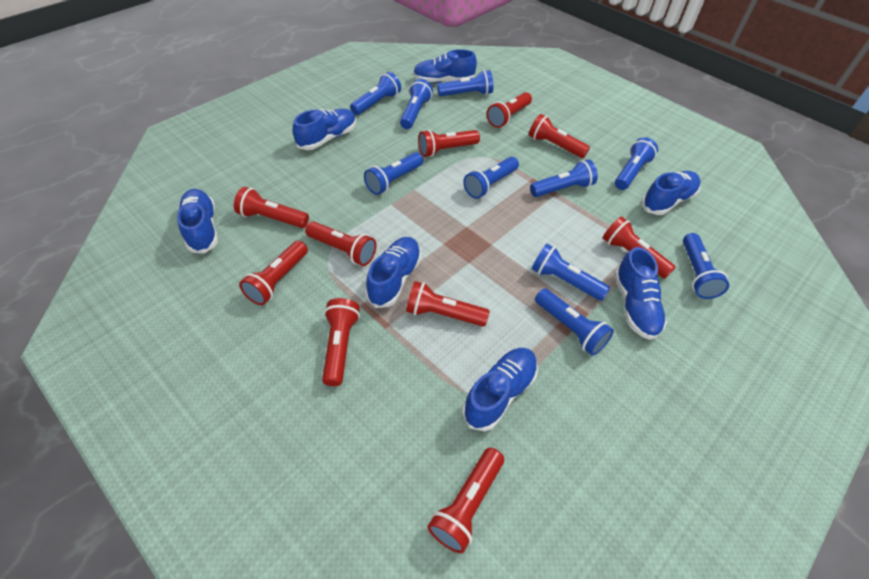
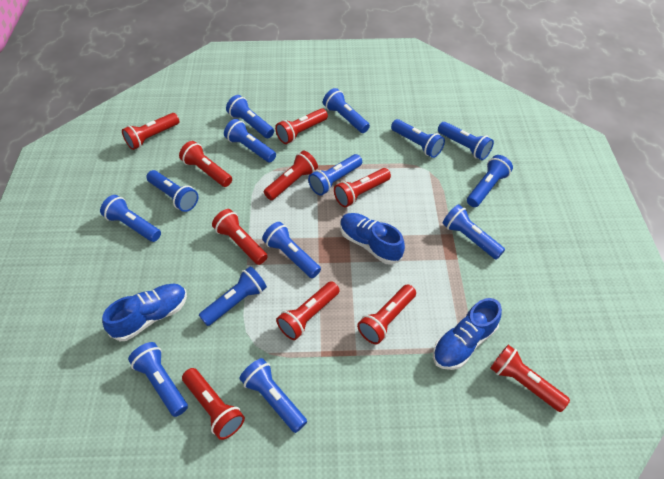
blue flashlight: [350,72,401,115] [364,152,423,195] [400,79,433,129] [437,70,493,96] [463,157,519,199] [530,159,598,197] [532,244,610,301] [535,288,614,356] [615,137,658,190] [683,233,729,299] = 10 -> [100,195,161,242] [128,342,188,417] [146,170,198,212] [199,267,267,326] [224,119,276,163] [226,95,274,138] [240,358,307,433] [262,222,321,278] [308,154,362,196] [323,88,370,133] [391,119,445,158] [438,122,494,160] [443,204,505,260] [467,155,513,207] = 14
blue shoe: [177,189,218,254] [293,109,356,150] [365,237,421,308] [413,49,477,83] [462,348,538,431] [614,247,667,340] [641,171,701,215] = 7 -> [102,284,187,341] [340,213,405,265] [433,298,502,370] = 3

